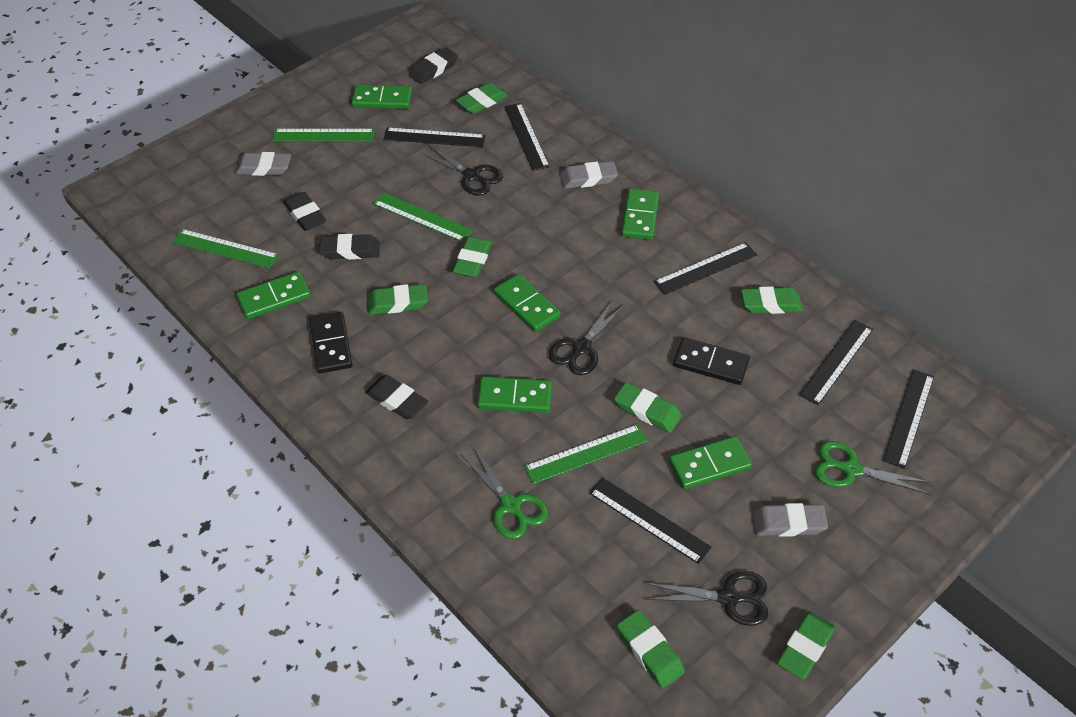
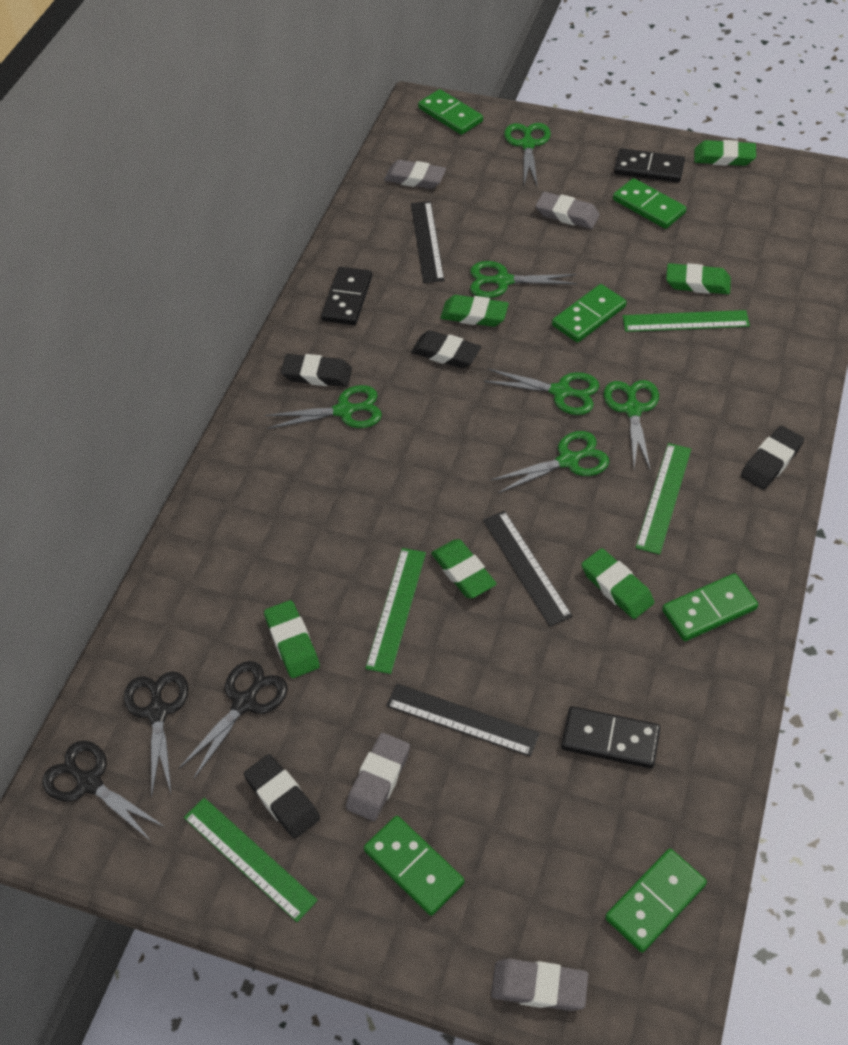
black domino: [309,312,352,373] [673,337,750,385] = 2 -> [321,267,372,325] [561,706,660,768] [614,148,685,183] = 3
black ruler: [384,128,485,147] [504,103,550,171] [589,477,711,564] [654,242,757,295] [799,320,873,405] [883,369,934,469] = 6 -> [386,684,540,757] [411,201,444,283] [483,511,572,626] = 3
green eraser: [367,284,428,315] [453,236,492,277] [456,82,508,114] [614,382,682,433] [617,610,685,688] [741,286,803,314] [777,612,835,679] = 7 -> [264,600,320,678] [431,539,497,598] [440,295,509,327] [581,548,654,619] [666,263,731,294] [694,140,756,166] = 6
green scissors: [461,447,548,539] [815,441,931,494] = 2 -> [265,385,382,429] [470,261,577,298] [484,369,599,415] [491,431,609,493] [504,123,551,188] [604,380,659,471] = 6
grey eraser: [235,152,291,176] [560,161,618,189] [752,503,828,537] = 3 -> [346,733,410,821] [384,160,446,189] [491,959,588,1011] [536,192,600,229] = 4

